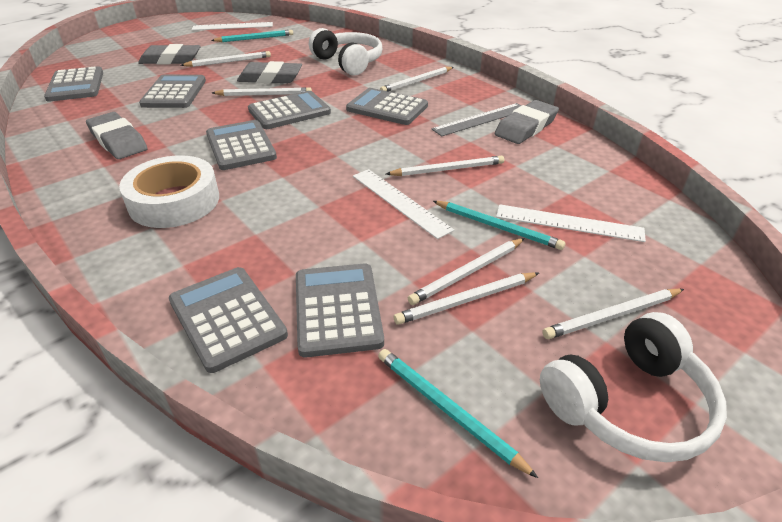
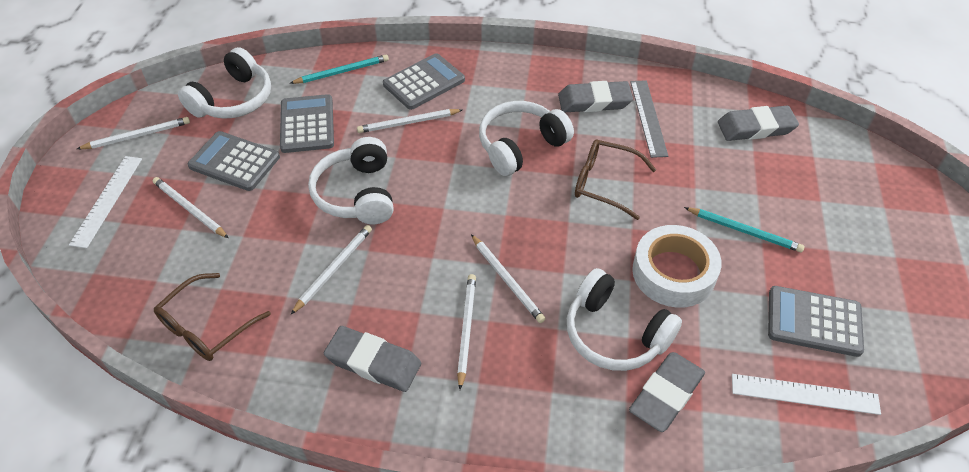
brown glasses: none = 0 -> [154,273,271,361] [575,139,656,220] = 2
grey calculator: [44,66,103,102] [139,75,206,108] [169,267,288,373] [206,120,277,170] [248,91,331,129] [296,263,384,357] [346,88,428,125] = 7 -> [188,131,280,191] [280,94,334,153] [383,53,465,110] [768,286,864,357] = 4
turquoise pencil: [211,30,293,42] [378,349,538,478] [433,201,565,250] = 3 -> [290,55,389,84] [684,207,805,252] = 2
white headphones: [309,28,382,76] [540,312,727,462] = 2 -> [178,47,271,119] [308,137,394,225] [479,101,574,176] [567,268,682,371] = 4
white pencil: [180,51,271,67] [212,87,312,96] [380,67,453,92] [386,156,504,176] [394,272,539,325] [408,238,525,305] [543,289,684,339] = 7 -> [77,117,190,149] [153,177,229,238] [291,225,372,314] [357,109,462,133] [457,274,476,390] [471,234,545,323] = 6
white ruler: [192,22,273,30] [353,169,454,239] [496,204,646,242] = 3 -> [69,156,142,248] [732,374,881,415] = 2

